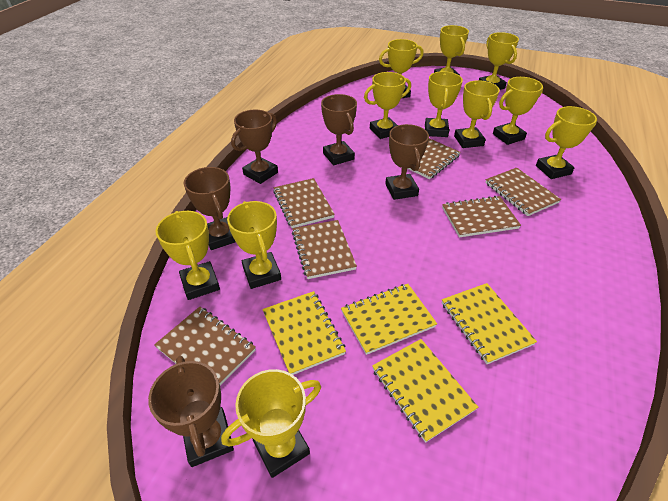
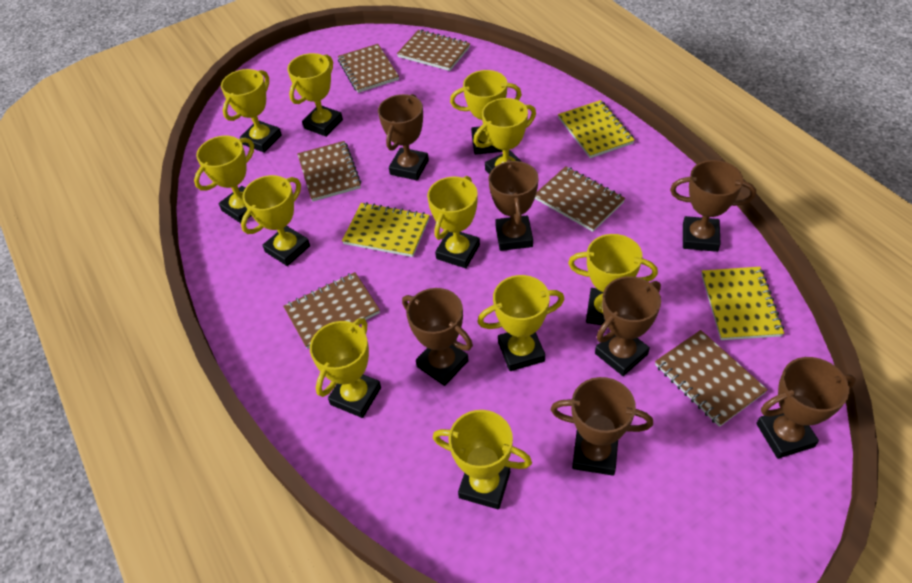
brown trophy: [148,356,234,467] [183,167,236,250] [231,109,278,184] [321,94,357,166] [385,124,429,200] = 5 -> [378,94,429,180] [402,288,473,386] [489,159,538,251] [551,377,653,476] [595,276,661,376] [670,160,756,252] [756,357,856,459] = 7
yellow notebook: [262,291,346,375] [341,284,437,355] [372,339,478,443] [442,283,537,364] = 4 -> [342,202,430,257] [558,100,635,158] [701,267,784,340] = 3

